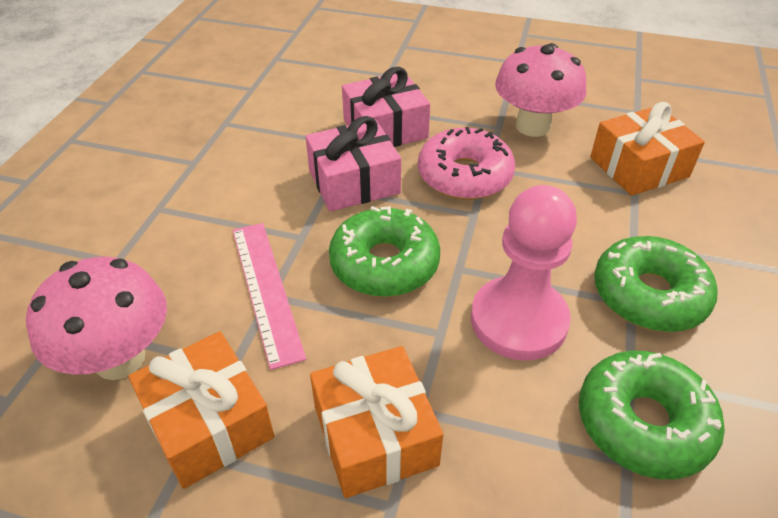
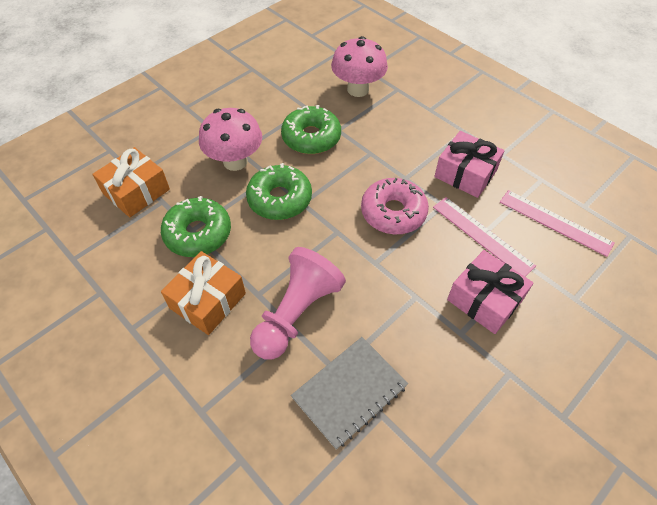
grey notebook: none = 0 -> [291,337,408,450] = 1
orange gift: [128,331,274,489] [310,346,443,498] [590,102,705,196] = 3 -> [92,147,170,217] [161,251,246,335] = 2
pink ruler: [233,223,306,370] = 1 -> [433,197,536,276] [500,190,614,257] = 2

